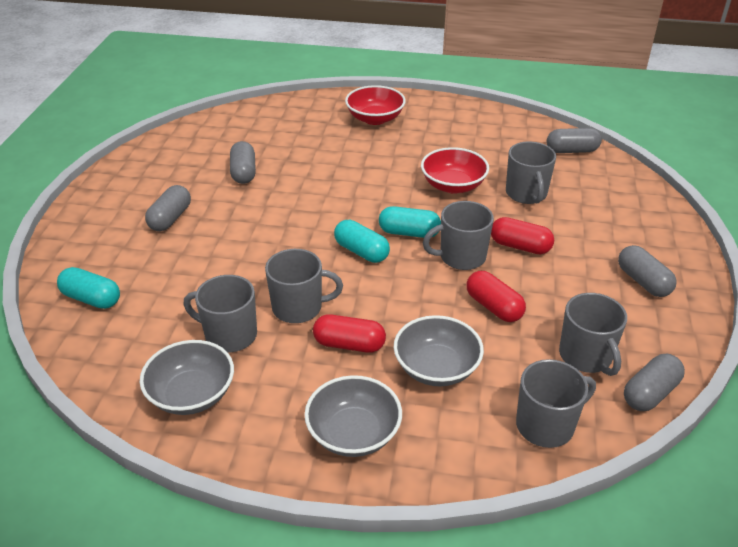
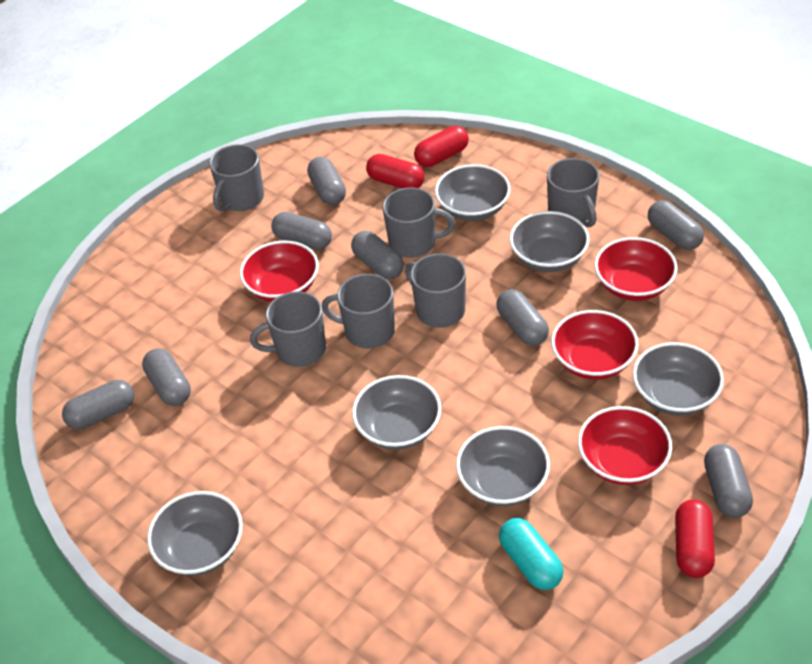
grey bowl: [140,340,234,415] [304,375,402,457] [394,315,484,386] = 3 -> [147,491,243,576] [352,375,441,450] [435,164,511,221] [456,426,550,506] [510,211,589,272] [633,342,724,415] = 6
grey capsule: [145,185,191,231] [230,141,256,184] [547,128,602,153] [618,245,677,297] [624,354,685,411] = 5 -> [62,380,134,430] [142,348,191,406] [271,212,332,250] [307,157,346,205] [351,231,404,279] [497,289,549,346] [648,200,704,250] [704,444,753,518] = 8
red bowl: [345,85,406,125] [421,147,489,194] = 2 -> [240,241,319,302] [551,310,639,380] [578,406,672,485] [594,237,678,301] = 4
turquoise capsule: [57,267,120,309] [334,220,390,263] [379,206,441,238] = 3 -> [499,518,564,590] = 1

